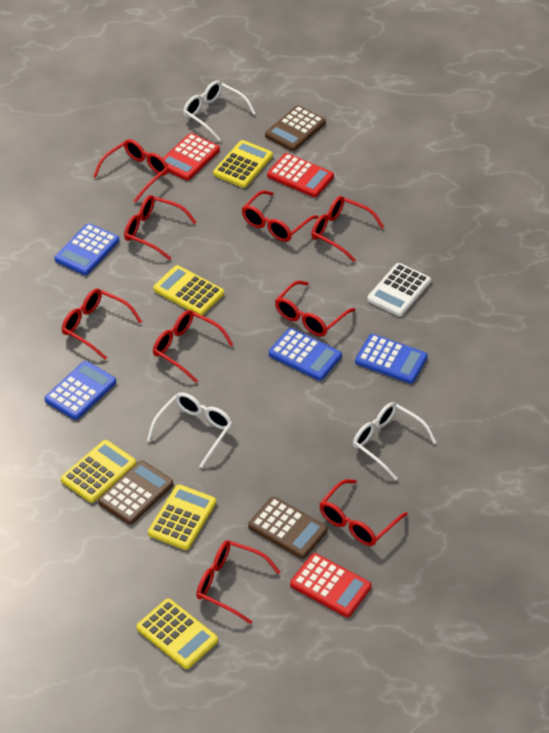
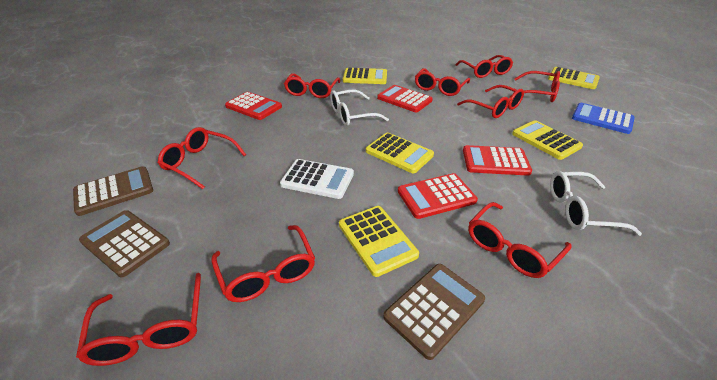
blue calculator: [45,361,116,420] [54,223,119,275] [269,328,342,381] [355,334,428,384] = 4 -> [572,103,635,134] = 1
red calculator: [163,133,220,180] [267,153,334,197] [290,553,372,617] = 3 -> [225,92,282,120] [377,85,433,112] [398,173,478,219] [463,145,532,176] = 4
white glasses: [147,392,233,468] [183,80,256,141] [353,402,436,480] = 3 -> [330,90,389,126] [550,171,642,236] = 2

